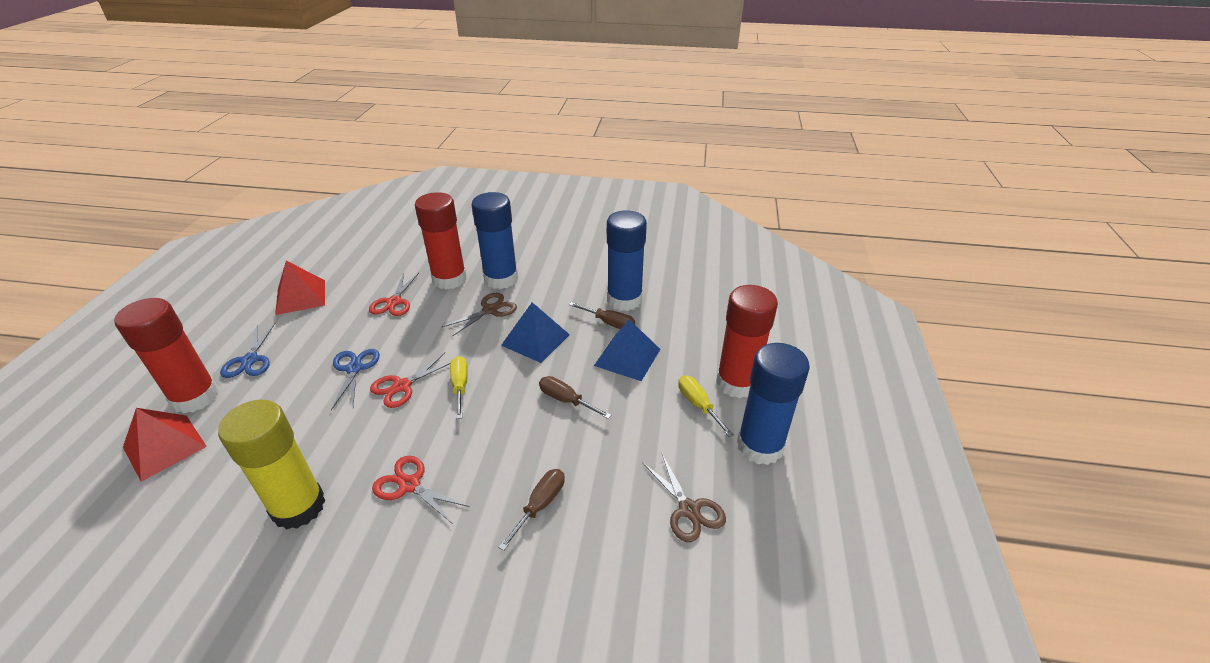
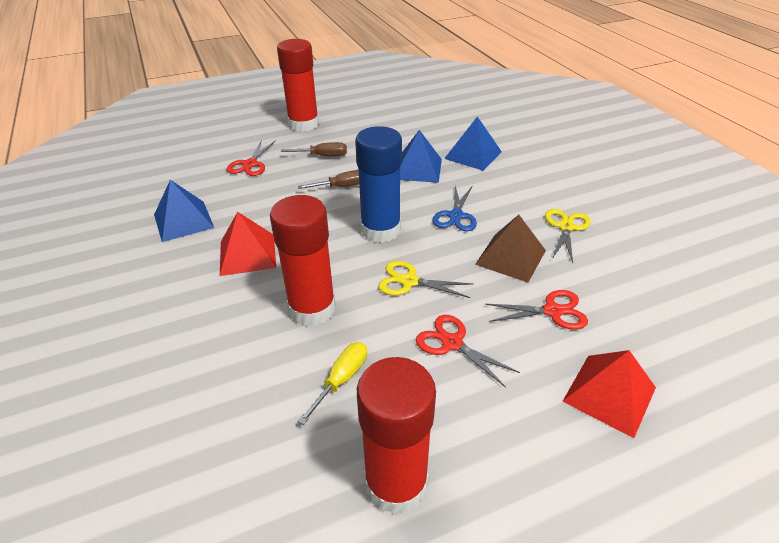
blue glue stick: [472,192,518,289] [607,211,647,311] [737,343,810,465] = 3 -> [355,126,402,243] = 1
blue pyramid: [501,302,570,363] [594,319,660,381] = 2 -> [154,180,214,242] [400,130,442,183] [444,116,502,171] = 3
blue scissors: [220,323,275,378] [331,349,380,410] = 2 -> [432,186,477,231] = 1
brown pyramid: none = 0 -> [475,215,546,283] = 1
brown scissors: [442,293,517,336] [642,454,726,542] = 2 -> none = 0
brown screwdriver: [498,469,565,551] [539,376,612,419] [569,302,635,329] = 3 -> [281,142,347,156] [298,170,359,189] = 2
yellow glue stick: [218,400,325,530] = 1 -> none = 0
yellow scissors: none = 0 -> [378,261,473,298] [545,209,590,263] = 2
yellow screwdriver: [450,356,468,419] [678,375,734,437] = 2 -> [298,342,367,425] = 1

